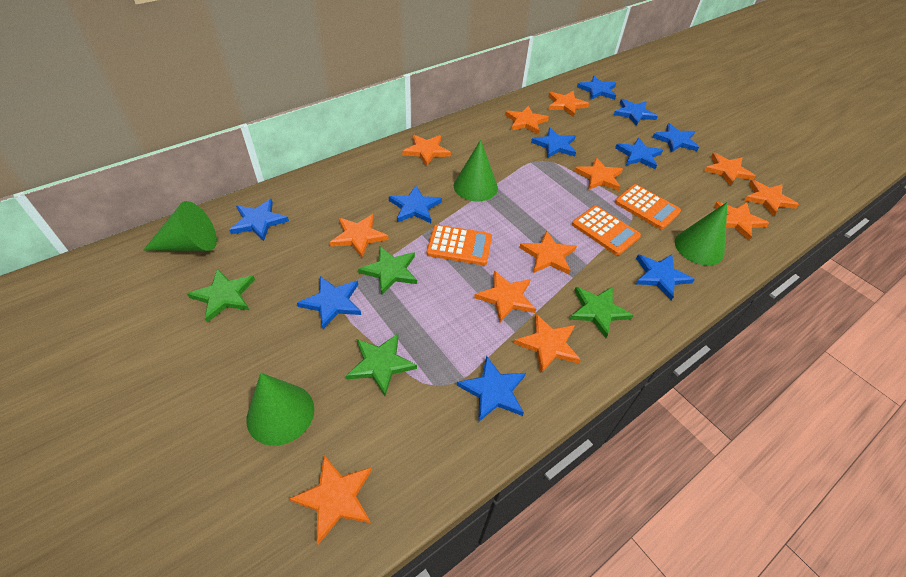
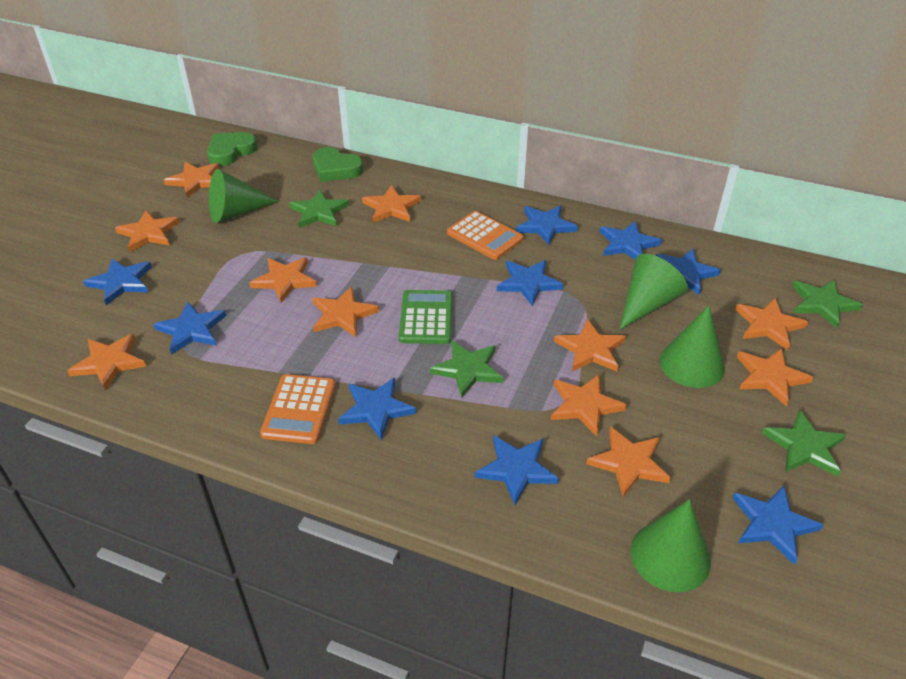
blue star: [229,199,289,241] [297,276,361,329] [389,186,442,223] [457,355,526,422] [531,128,576,158] [577,76,616,99] [614,99,658,126] [615,137,663,169] [636,254,695,300] [652,123,699,152] = 10 -> [83,258,152,305] [153,302,226,355] [338,378,416,440] [475,435,559,505] [497,260,564,306] [516,205,578,245] [600,221,662,260] [656,249,721,295] [733,486,823,565] = 9
green calculator: none = 0 -> [399,290,453,344] = 1
green heart: none = 0 -> [207,132,257,166] [313,147,363,182] = 2
orange calculator: [426,225,492,265] [572,206,641,255] [615,184,681,230] = 3 -> [260,374,335,444] [447,211,523,260] = 2
orange star: [289,456,372,545] [330,214,388,258] [402,135,451,167] [474,271,536,322] [505,106,549,134] [514,314,581,373] [519,230,577,275] [548,91,589,117] [574,157,623,191] [704,153,755,186] [714,202,769,240] [744,180,799,216] = 12 -> [67,333,146,390] [115,210,180,252] [164,162,220,198] [249,257,317,303] [313,287,379,337] [362,185,421,223] [551,375,627,437] [554,319,626,372] [586,427,671,497] [735,298,808,350] [737,348,813,406] = 11

